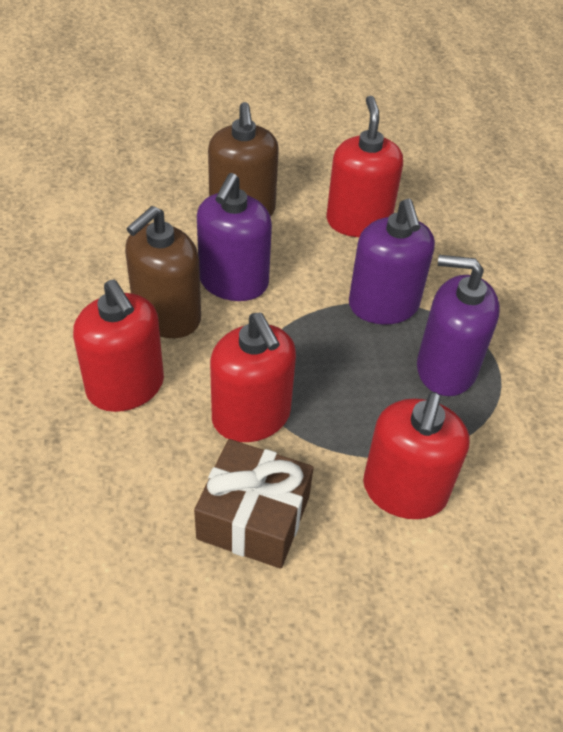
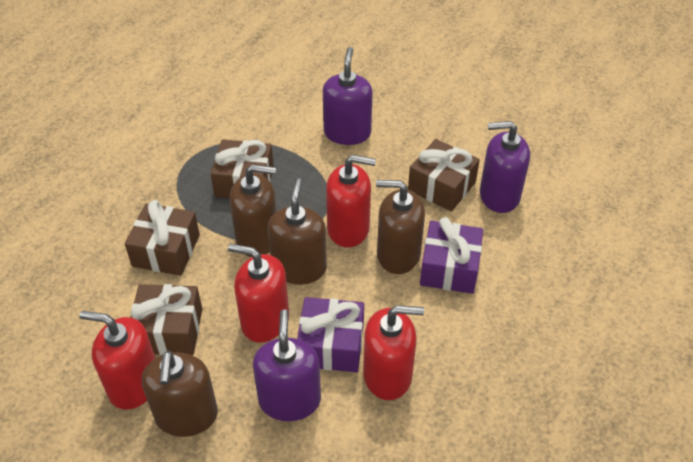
brown gift: [194,439,314,569] = 1 -> [125,200,200,276] [130,284,202,355] [210,139,274,198] [408,139,480,211] = 4
brown soap dispenser: [125,206,201,338] [208,102,278,217] = 2 -> [142,351,218,437] [230,164,277,257] [268,178,327,284] [376,180,425,274] = 4
purple gift: none = 0 -> [297,297,364,372] [420,217,483,294] = 2

